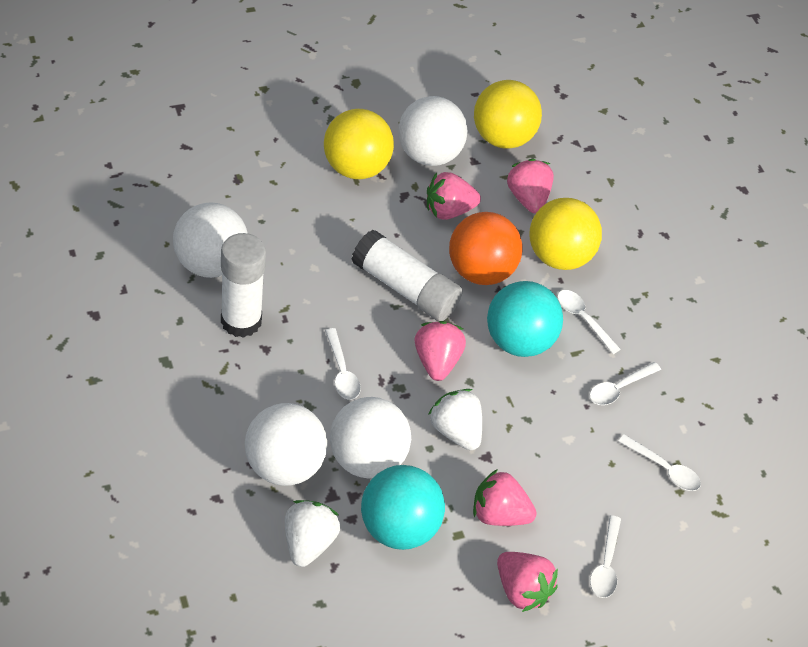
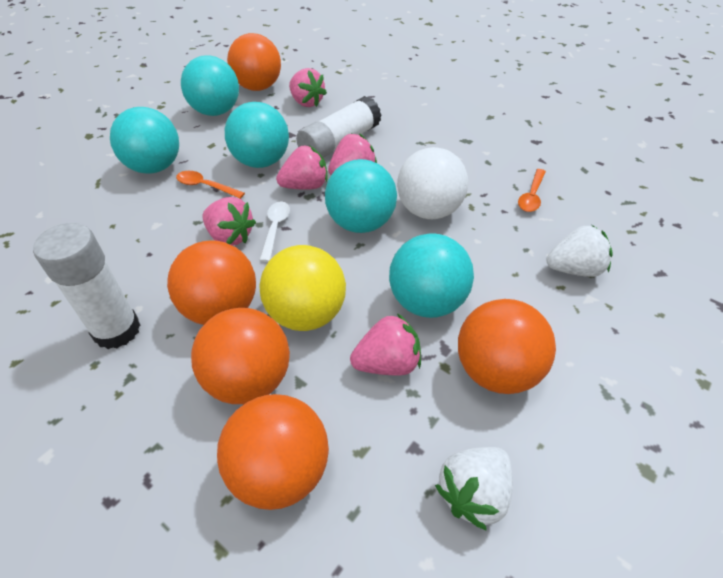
orange ball: [449,212,523,285] = 1 -> [167,240,256,325] [191,308,290,404] [217,394,329,510] [227,33,281,91] [458,299,556,394] = 5
orange spoon: none = 0 -> [176,171,245,199] [518,169,546,212] = 2
turquoise ball: [361,465,445,550] [487,281,563,357] = 2 -> [110,107,179,174] [181,55,239,116] [225,102,289,168] [325,159,397,233] [389,233,474,318] = 5
white ball: [173,202,248,278] [245,403,327,486] [330,397,411,478] [398,96,467,166] = 4 -> [397,147,468,219] = 1
white spoon: [325,328,361,400] [557,290,621,354] [590,362,661,405] [590,515,621,598] [618,434,701,491] = 5 -> [259,201,290,262] = 1
yellow ball: [324,109,394,179] [474,80,542,149] [530,198,602,270] = 3 -> [259,245,346,331] = 1

